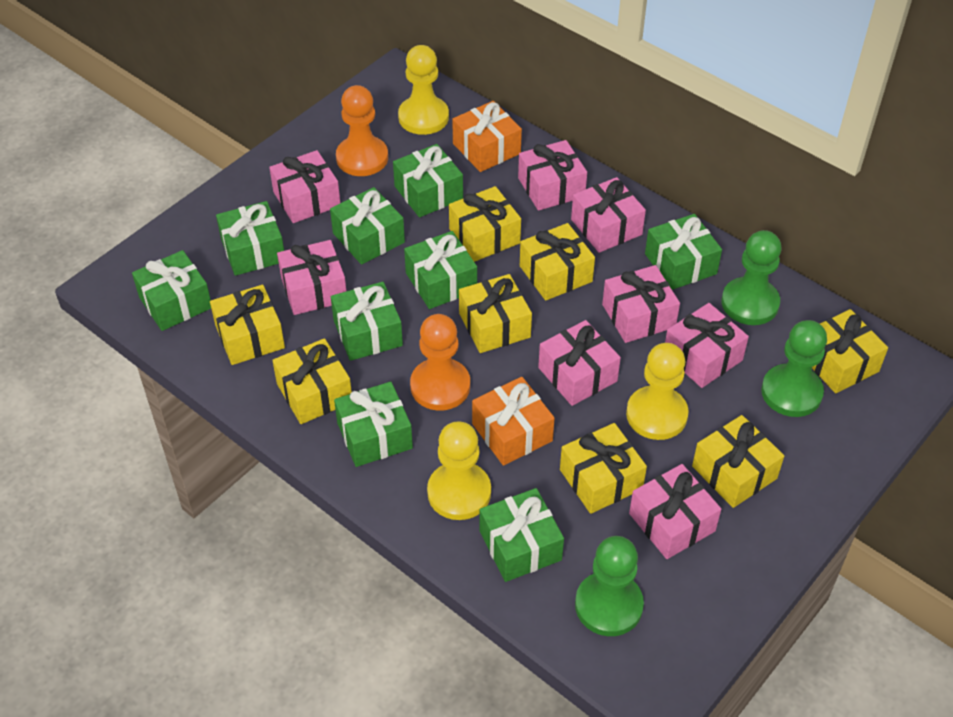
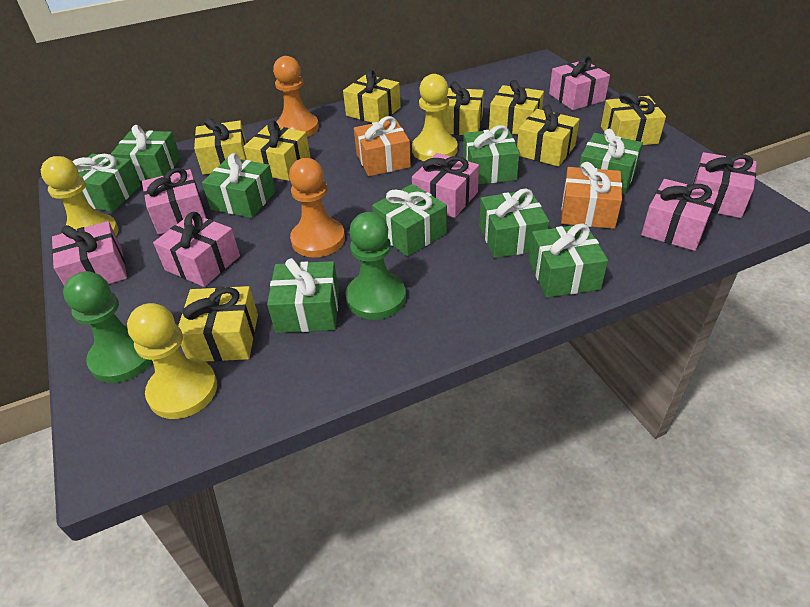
green pawn: [575,536,644,636] [721,230,781,325] [761,320,827,417] = 3 -> [63,271,153,383] [345,212,406,320] = 2
pink gift: [269,150,340,223] [277,240,346,315] [518,140,587,211] [538,320,621,406] [571,177,646,253] [602,265,680,343] [629,464,721,559] [665,303,749,388] = 8 -> [52,221,127,286] [142,168,206,234] [153,212,240,287] [412,153,479,218] [549,56,610,110] [641,179,718,251] [693,152,757,218] = 7

